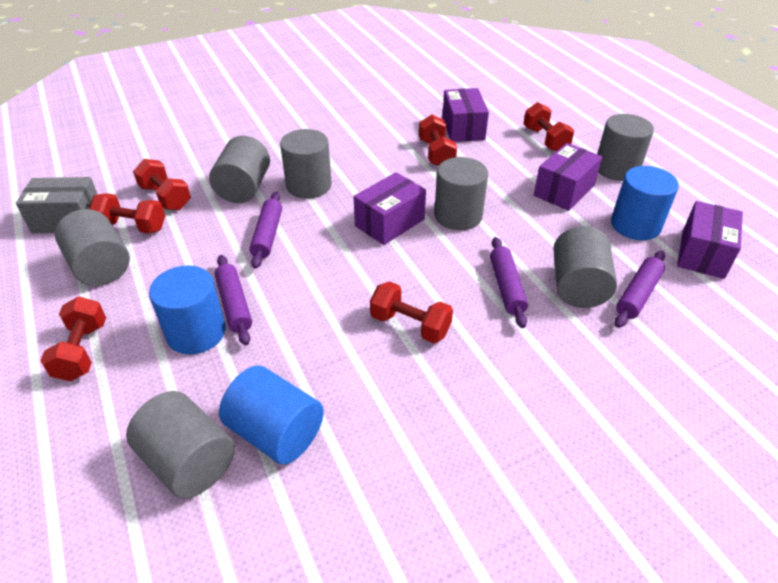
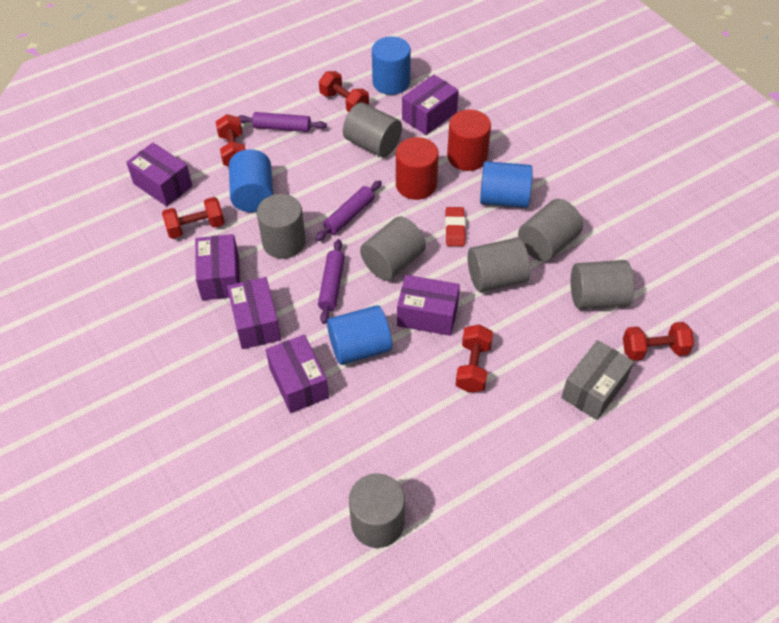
blue cylinder: [149,265,226,355] [219,365,324,464] [611,166,679,240] = 3 -> [229,149,273,212] [327,305,392,365] [372,36,411,95] [480,161,533,208] = 4
purple box: [354,172,426,245] [442,88,489,142] [534,143,602,211] [677,201,743,279] = 4 -> [126,143,192,206] [195,234,240,300] [227,277,281,349] [266,335,329,413] [397,275,460,336] [402,75,459,135] = 6
purple rolling pin: [215,255,252,346] [249,192,282,269] [490,237,528,328] [615,251,665,328] = 4 -> [238,112,327,132] [315,180,382,241] [318,239,345,324] = 3
red cylinder: none = 0 -> [396,137,439,200] [447,109,491,171] = 2
red dumbbell: [40,297,106,381] [89,193,165,234] [133,159,191,210] [370,281,453,343] [419,115,457,166] [523,102,574,152] = 6 -> [162,197,225,239] [216,114,246,166] [319,71,369,112] [455,325,493,393] [623,322,694,361] = 5
red eraser: none = 0 -> [445,207,466,246] = 1

